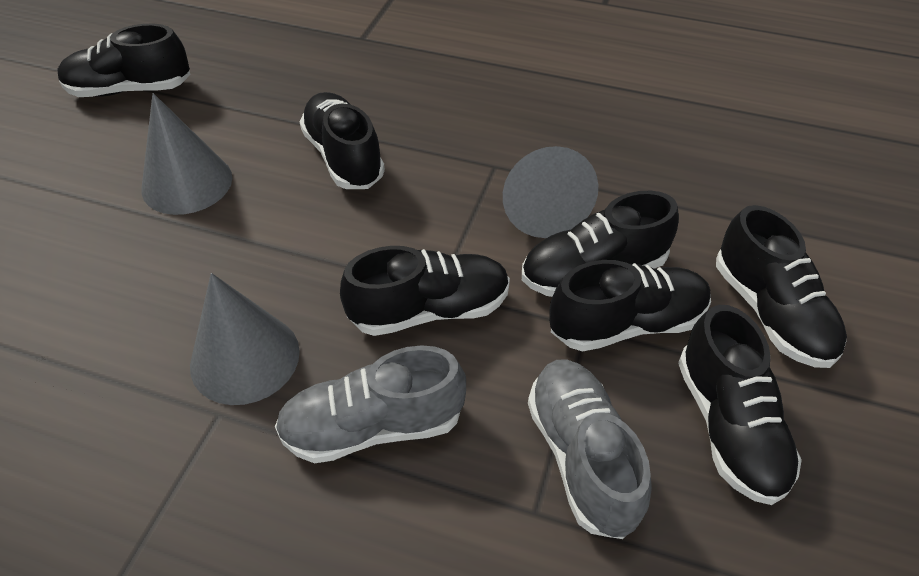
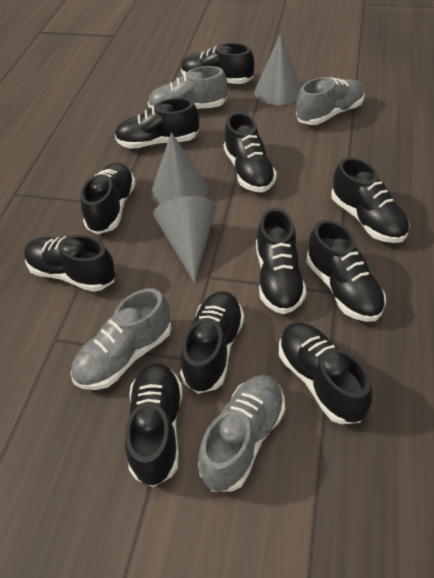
black shoe: [57,24,190,97] [300,92,385,189] [340,246,510,336] [522,191,679,297] [549,260,711,351] [678,305,802,505] [716,205,847,368] = 7 -> [24,235,116,292] [81,162,136,234] [115,98,199,149] [125,363,183,487] [180,291,244,394] [181,43,254,84] [224,112,277,192] [256,208,306,314] [279,322,373,424] [306,220,386,322] [331,157,410,243] = 11
grey shoe: [275,345,466,463] [528,359,652,539] = 2 -> [71,288,172,390] [148,66,228,109] [198,375,285,492] [296,77,365,125] = 4

